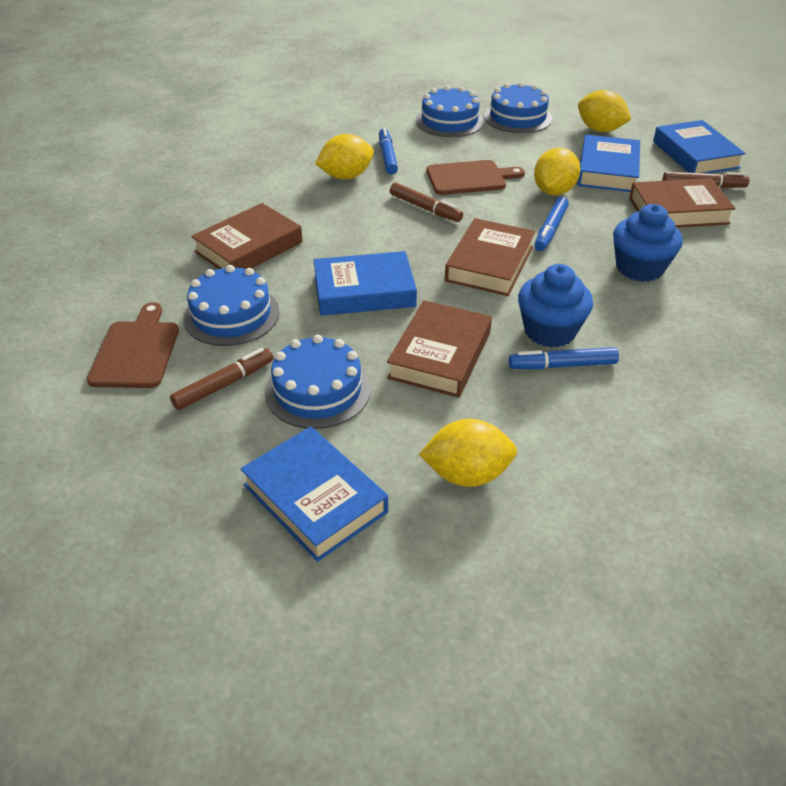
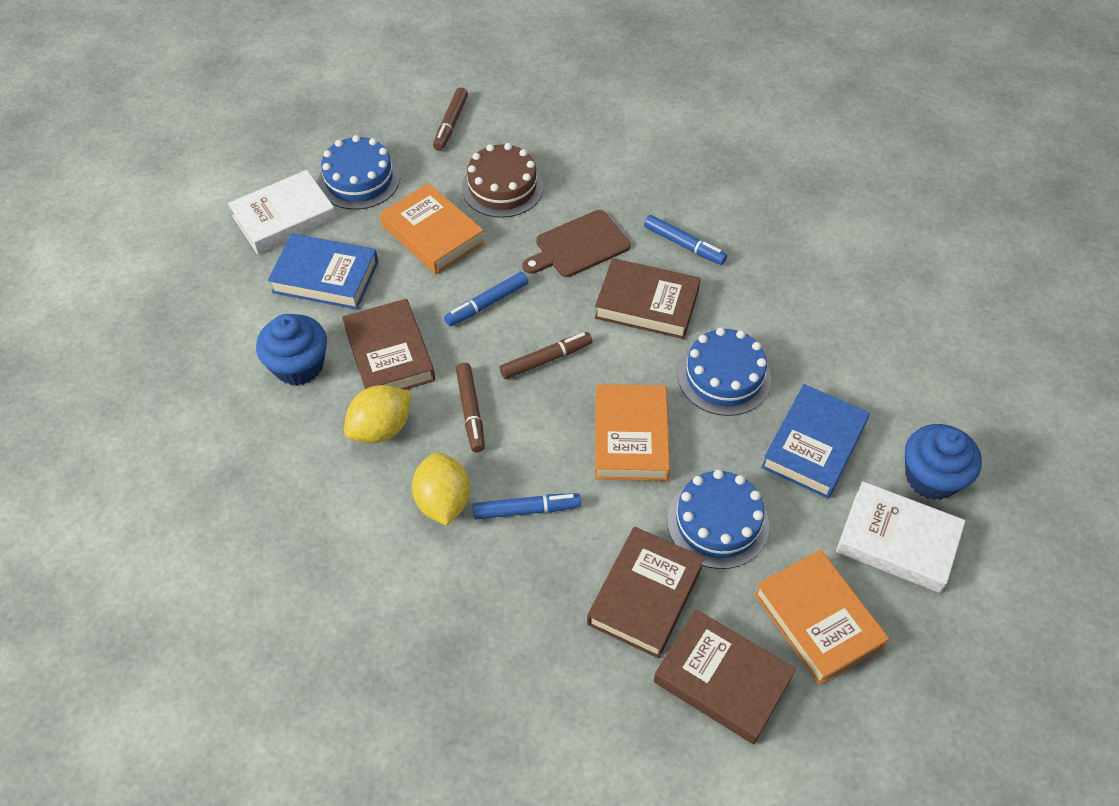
blue book: [240,426,388,562] [313,251,417,316] [577,135,640,192] [653,120,745,173] = 4 -> [268,234,378,310] [761,384,870,499] = 2
blue cake: [183,265,280,346] [265,335,371,429] [416,85,484,137] [484,82,552,133] = 4 -> [318,135,400,210] [667,470,769,569] [678,328,771,416] = 3
brown cake: none = 0 -> [461,143,544,218] = 1
brown cutting board: [87,302,179,388] [426,160,525,195] = 2 -> [522,210,630,277] = 1
orange book: none = 0 -> [380,183,485,274] [595,384,670,481] [754,550,889,685] = 3
white book: none = 0 -> [228,170,337,255] [836,481,965,593] = 2
yellow lemon: [315,134,374,179] [419,419,517,487] [534,147,580,195] [578,90,631,132] = 4 -> [344,385,411,443] [412,452,470,526] = 2

